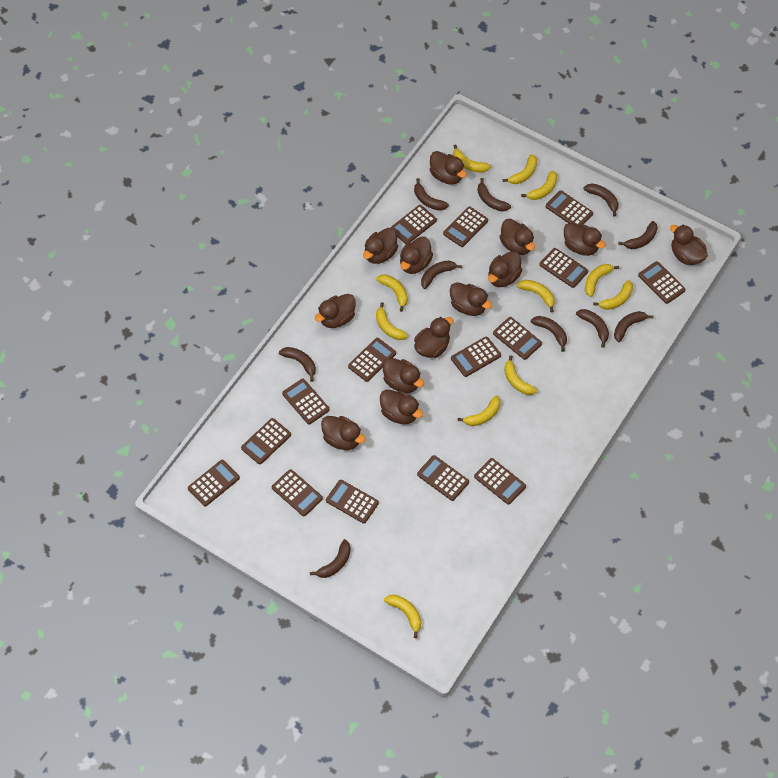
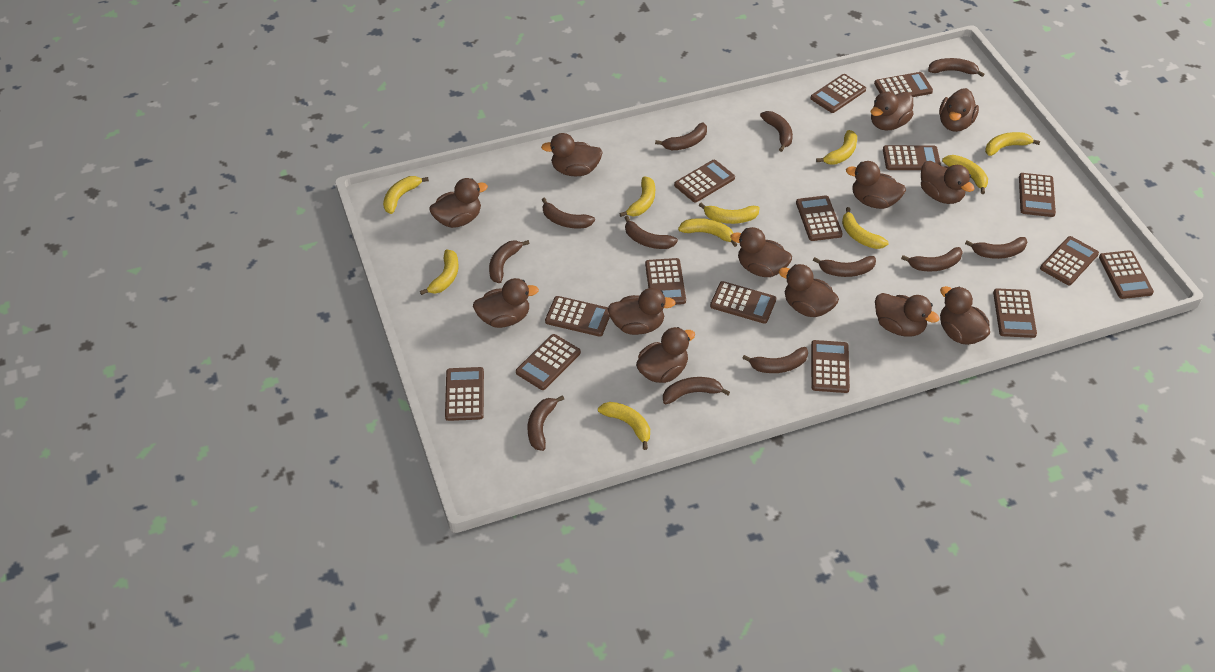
brown banana: [279,347,316,382] [310,539,351,578] [414,178,449,211] [421,260,462,289] [477,178,511,212] [531,316,567,352] [576,309,609,348] [583,183,619,217] [614,311,653,342] [618,221,658,249] = 10 -> [489,240,530,283] [528,395,564,451] [542,198,595,228] [624,216,678,249] [655,123,707,150] [663,377,730,404] [742,347,808,373] [760,111,793,152] [813,256,876,277] [901,247,963,272] [928,58,985,77] [965,237,1027,259] = 12
yellow banana: [376,274,408,312] [376,302,408,340] [384,595,421,638] [453,144,491,173] [457,395,500,426] [503,154,537,184] [504,355,537,395] [517,280,555,312] [521,170,557,200] [585,264,619,297] [593,280,633,310] = 11 -> [383,176,429,214] [420,249,459,295] [598,402,650,450] [619,176,655,217] [678,218,738,247] [699,203,760,224] [816,130,857,165] [842,207,889,249] [942,155,988,194] [985,132,1040,156] = 10

